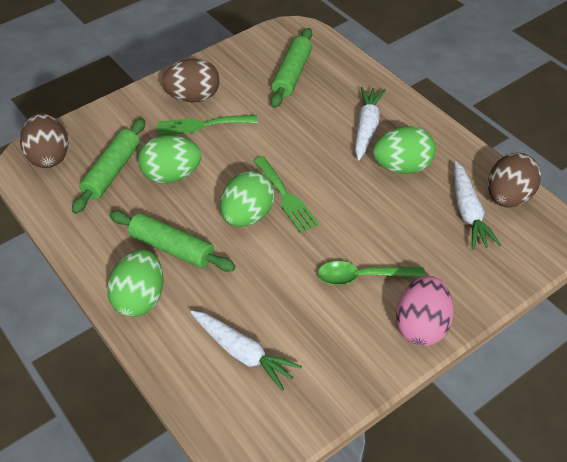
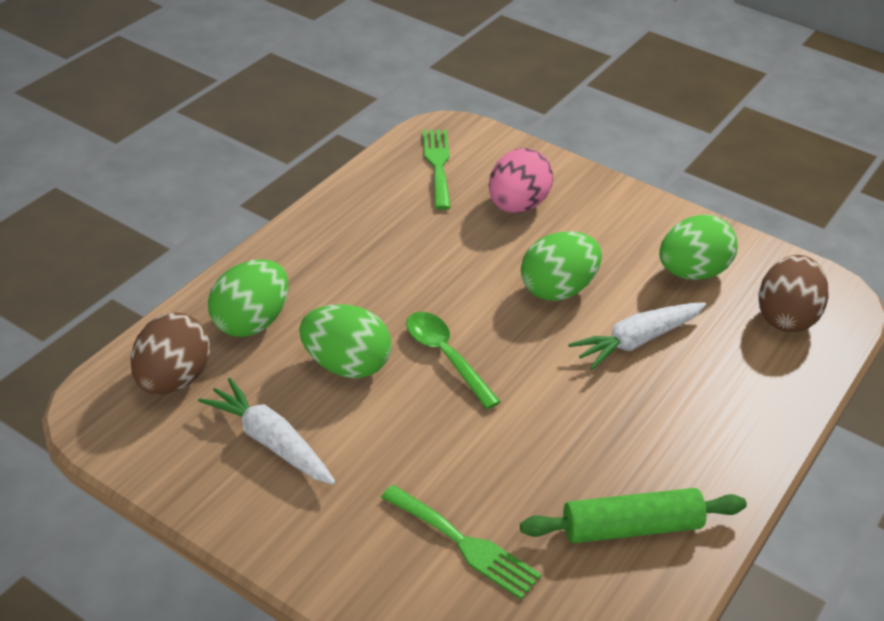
brown egg: [20,113,68,168] [161,58,220,102] [488,153,541,208] = 3 -> [131,312,210,395] [758,255,829,332] = 2
green rolling pin: [72,118,145,214] [109,210,236,272] [271,28,312,108] = 3 -> [520,488,747,543] = 1
white carrot: [190,310,302,391] [355,87,386,160] [454,161,501,250] = 3 -> [198,378,336,485] [568,303,706,370] = 2

